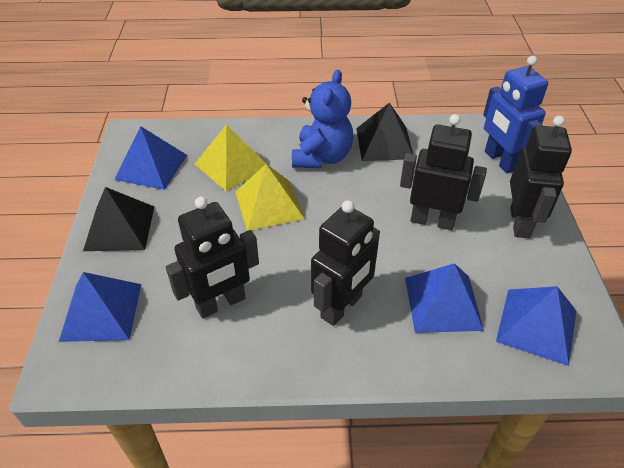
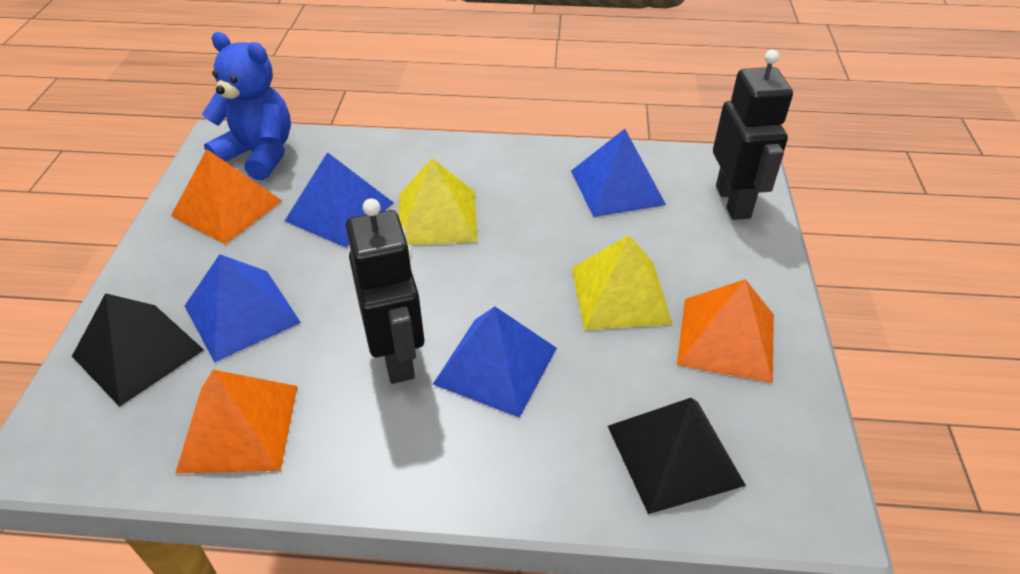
black robot: [166,197,259,318] [311,200,380,326] [400,114,487,230] [510,115,572,238] = 4 -> [346,198,424,384] [713,50,793,220] = 2
blue robot: [483,56,548,173] = 1 -> none = 0
orange pyramid: none = 0 -> [171,149,282,244] [175,370,297,474] [677,279,774,383] = 3

